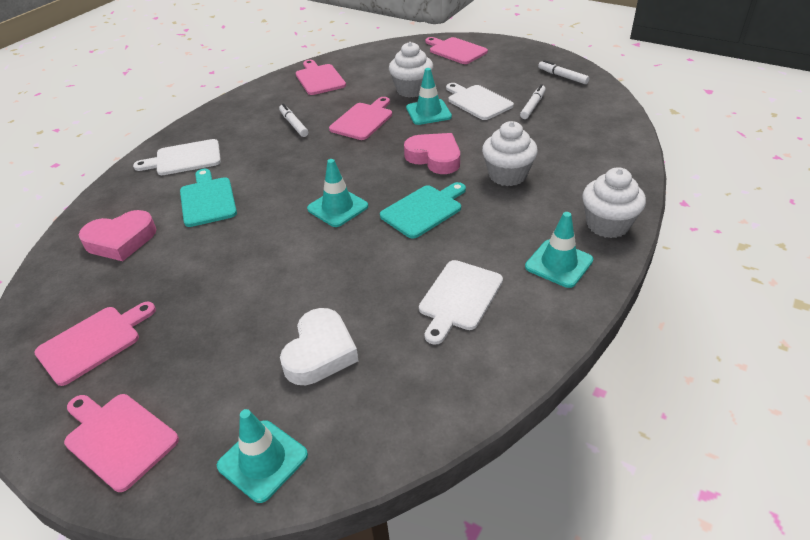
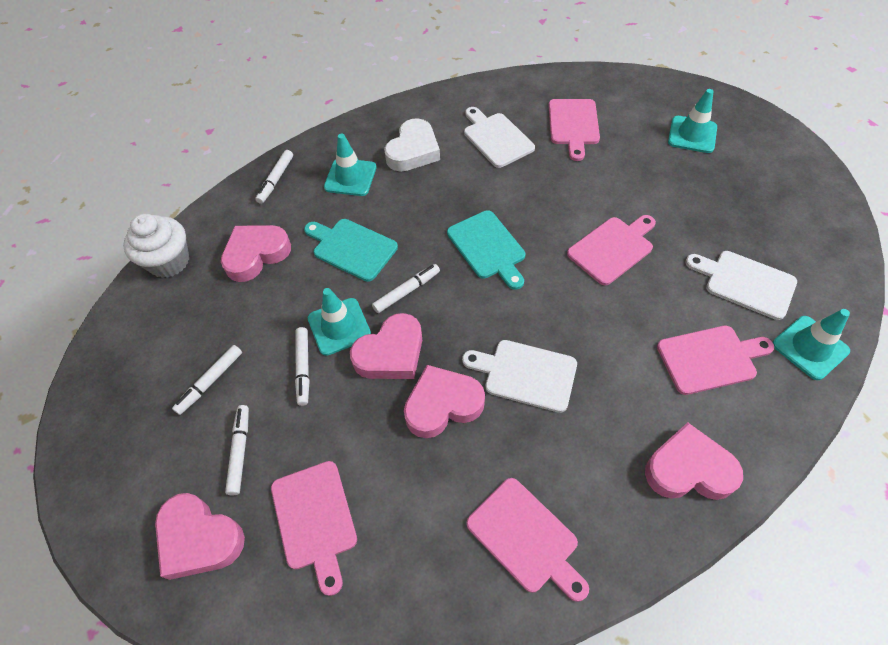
pink heart: [79,210,156,261] [404,133,460,174] = 2 -> [155,493,245,580] [221,225,291,282] [350,313,422,379] [404,365,485,438] [645,422,743,500] = 5
white cupcake: [389,42,433,98] [482,121,538,186] [582,167,646,238] = 3 -> [123,214,189,278] = 1
white marker: [279,104,308,137] [520,84,546,119] [538,60,589,84] = 3 -> [172,345,242,415] [225,405,249,495] [255,150,293,204] [295,327,309,406] [372,264,440,313] = 5

